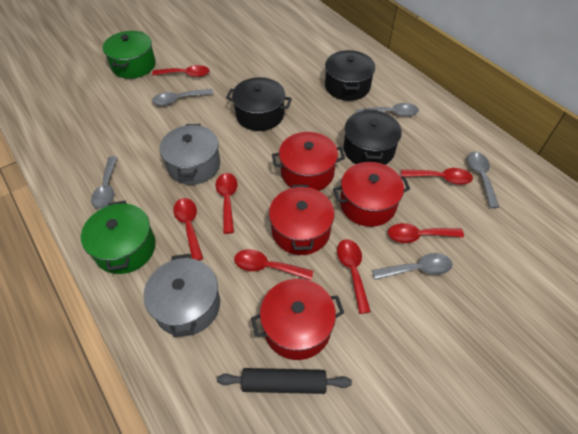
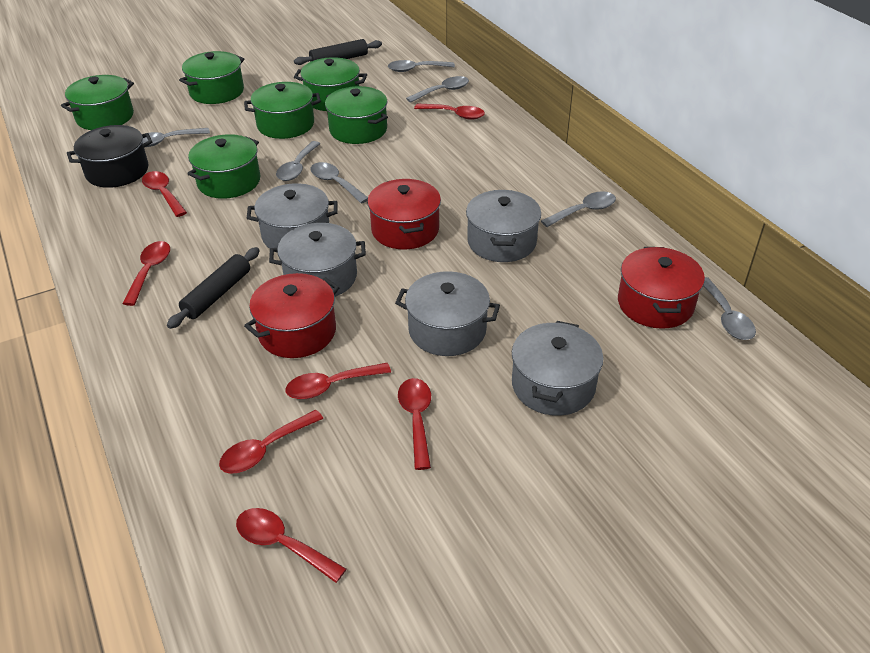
black pot: [226,77,292,131] [325,50,375,101] [343,109,402,165] = 3 -> [67,125,152,188] = 1
black rolling pin: [217,368,352,394] = 1 -> [167,247,260,329] [294,39,382,65] = 2
green pot: [81,201,156,274] [103,31,156,79] = 2 -> [61,75,134,130] [179,51,244,104] [187,134,260,199] [244,82,321,139] [294,57,367,111] [325,86,388,144] = 6
grey pot: [144,254,220,337] [160,124,220,185] = 2 -> [247,183,338,253] [269,223,366,297] [395,271,500,356] [466,190,541,262] [512,321,603,416] = 5
grey spoon: [91,156,118,209] [152,89,213,106] [356,103,419,116] [372,253,453,280] [467,152,499,208] = 5 -> [143,128,210,147] [276,141,320,181] [310,162,368,204] [388,60,455,72] [406,76,469,103] [541,191,616,227] [703,277,756,340] = 7
red pot: [251,279,344,360] [269,185,334,255] [272,132,345,191] [333,162,410,227] = 4 -> [244,273,340,358] [367,179,441,250] [618,247,705,329] = 3

